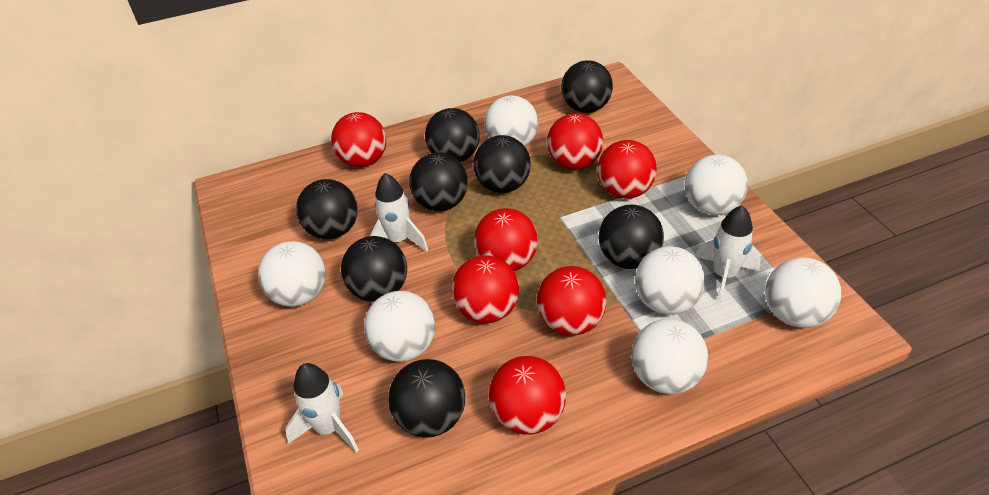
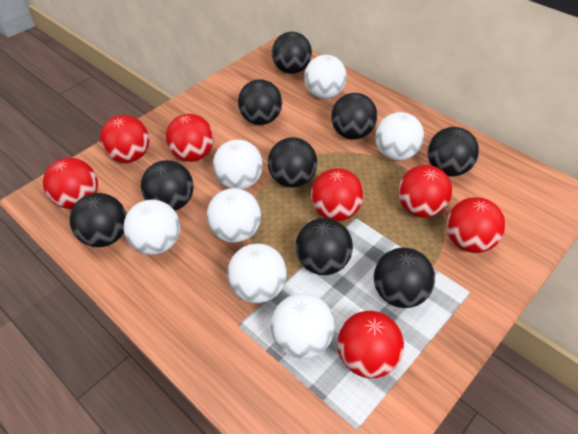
black ball: [296,179,358,239] [341,236,407,302] [388,359,465,438] [409,152,468,211] [425,108,480,162] [473,135,531,193] [561,60,613,113] [598,205,664,269] = 8 -> [69,193,127,247] [141,160,194,211] [238,79,282,125] [268,137,317,187] [272,32,312,74] [296,218,353,275] [331,93,377,139] [374,248,435,308] [428,127,479,176] = 9
white rocket: [285,363,359,453] [370,173,428,251] [695,205,761,302] = 3 -> none = 0

